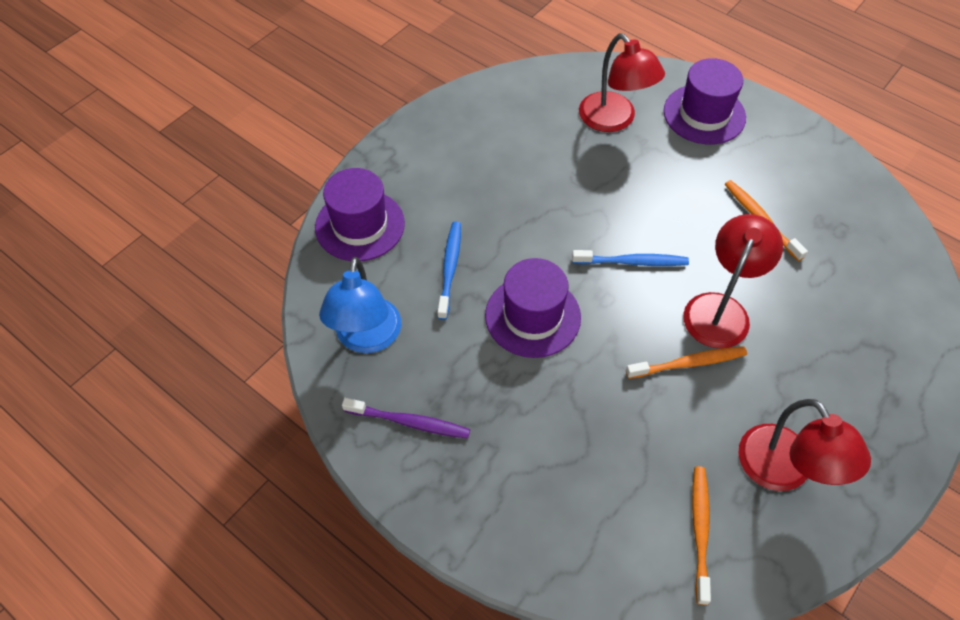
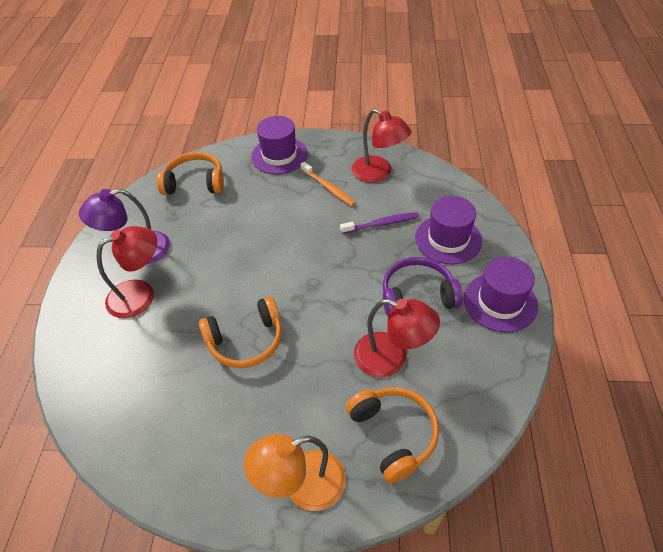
blue lamp: [319,257,401,353] = 1 -> none = 0
blue toothbrush: [437,222,461,320] [572,250,689,266] = 2 -> none = 0
orange headphones: none = 0 -> [157,152,224,195] [199,296,282,368] [346,387,439,484] = 3
orange lamp: none = 0 -> [244,434,346,511] = 1
orange toothbrush: [626,347,747,379] [692,466,711,605] [725,180,808,261] = 3 -> [300,162,355,206] = 1
purple headphones: none = 0 -> [383,257,463,316] = 1
purple lamp: none = 0 -> [79,189,170,264] = 1

